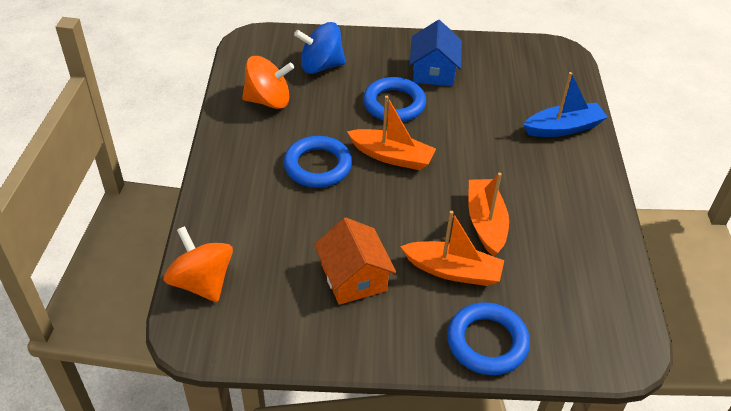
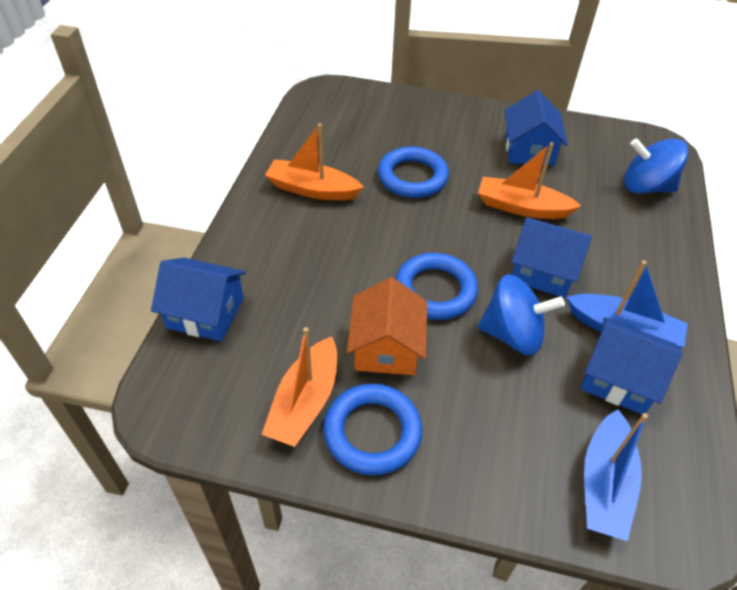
blue boat: [523,72,608,137] = 1 -> [566,260,688,348] [584,409,648,541] = 2
blue house: [410,20,462,86] = 1 -> [151,258,246,341] [505,90,568,166] [511,217,592,298] [581,317,683,414] = 4
blue spinning top: [294,22,346,74] = 1 -> [478,274,565,355] [624,138,689,194] = 2
orange spinning top: [164,226,233,302] [242,56,294,109] = 2 -> none = 0

